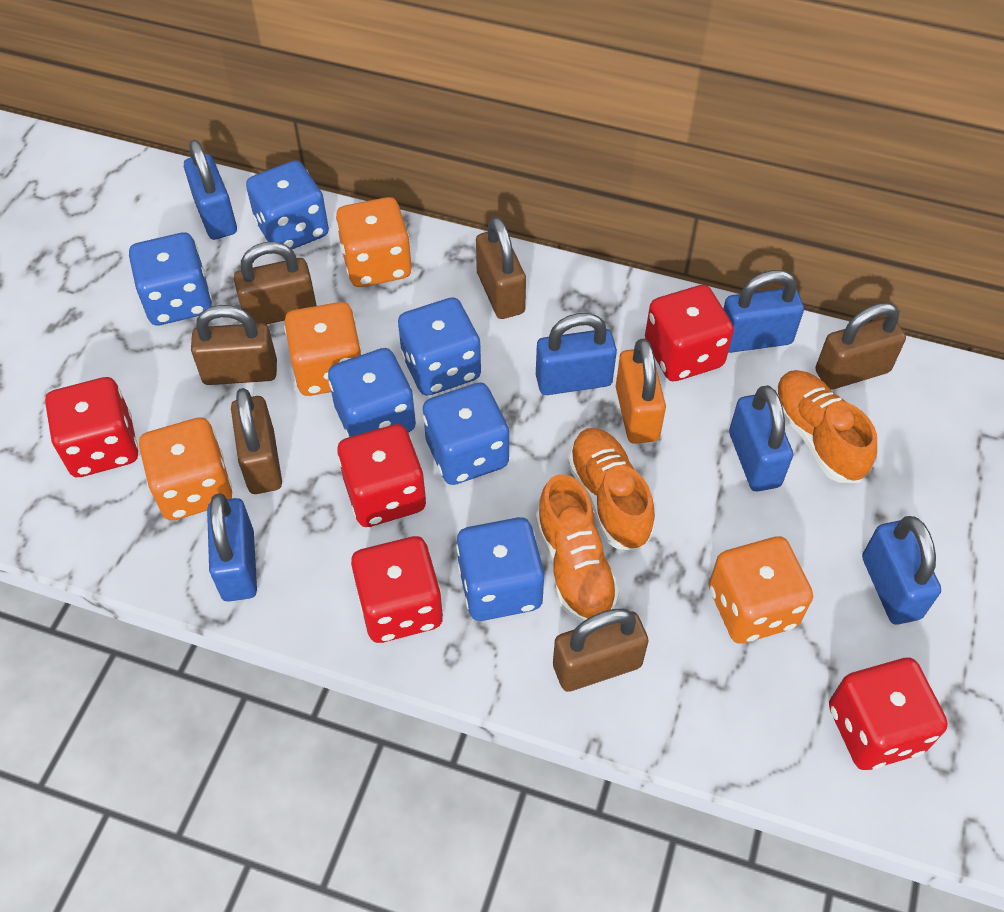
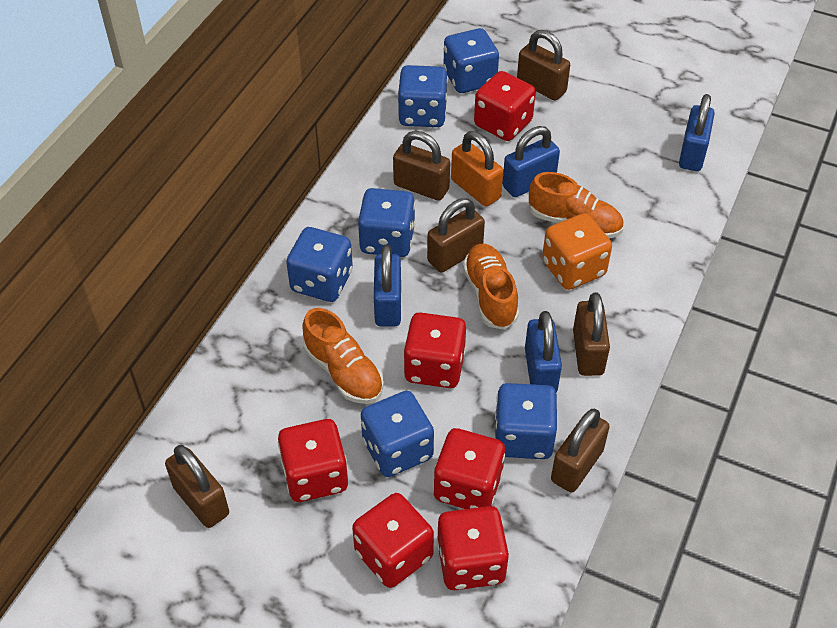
blue padlock: [184,140,237,240] [207,493,257,601] [536,313,617,395] [723,270,804,353] [729,385,793,491] [862,516,941,625] = 6 -> [374,245,401,326] [502,126,560,197] [525,311,562,392] [679,94,715,171] = 4
orange dice: [139,417,232,520] [284,302,361,396] [336,197,412,287] [709,536,813,644] = 4 -> [542,213,612,290] = 1
red dice: [45,377,138,477] [337,424,426,527] [351,536,443,643] [645,285,734,381] [829,658,948,770] = 5 -> [278,419,348,502] [352,493,434,588] [403,312,466,388] [434,428,505,509] [437,506,509,590] [474,71,536,141] = 6

